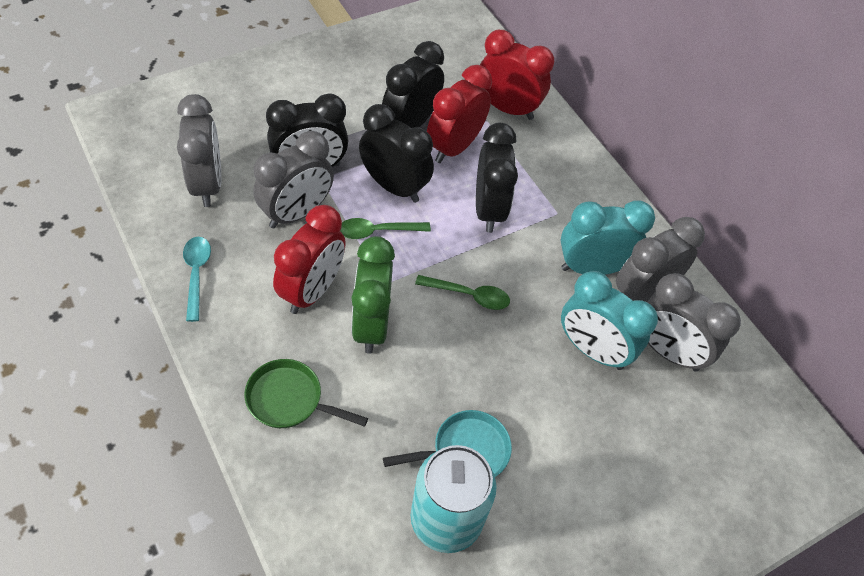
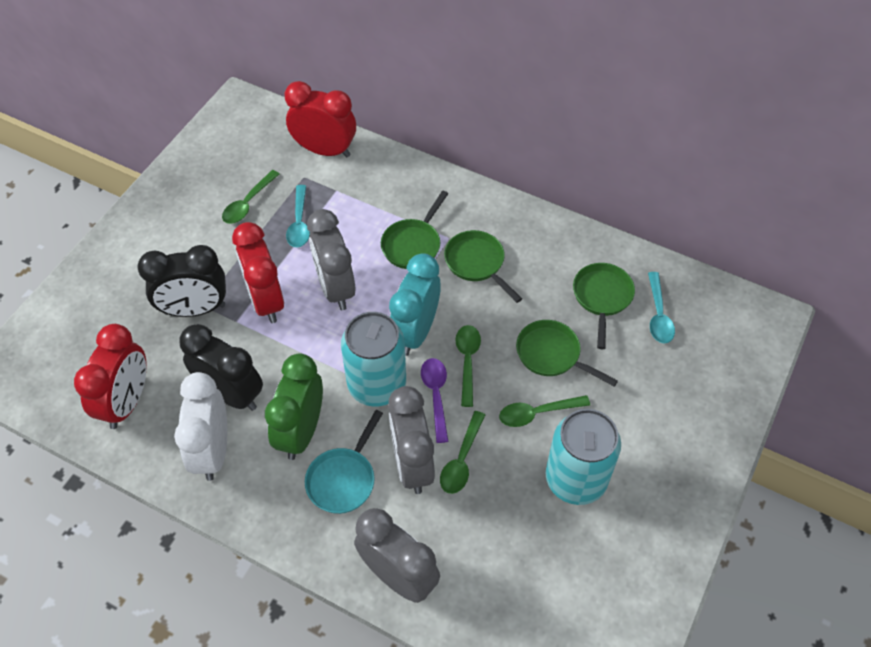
black clock: [266,93,348,167] [359,104,434,203] [382,41,444,128] [476,123,518,233] = 4 -> [138,245,226,317] [180,324,263,411] = 2
green pan: [244,359,368,428] = 1 -> [381,191,448,269] [444,230,522,303] [516,320,618,386] [573,263,635,349] = 4
green spoon: [340,218,431,239] [415,275,510,310] = 2 -> [222,170,279,224] [440,411,485,494] [455,325,481,407] [499,395,590,427] = 4
grey clock: [177,94,221,207] [253,131,334,228] [616,217,705,302] [648,273,741,372] = 4 -> [307,209,355,310] [354,508,440,603] [388,386,435,494] = 3
purple spoon: none = 0 -> [421,358,449,443] = 1
turquoise can: [411,445,497,553] = 1 -> [341,312,406,406] [546,409,621,505] = 2
turquoise clock: [561,200,655,275] [561,271,658,370] = 2 -> [389,253,441,356] = 1
turquoise spoon: [183,237,211,322] = 1 -> [286,185,310,248] [648,272,675,344] = 2
white clock: none = 0 -> [174,372,227,481] = 1

